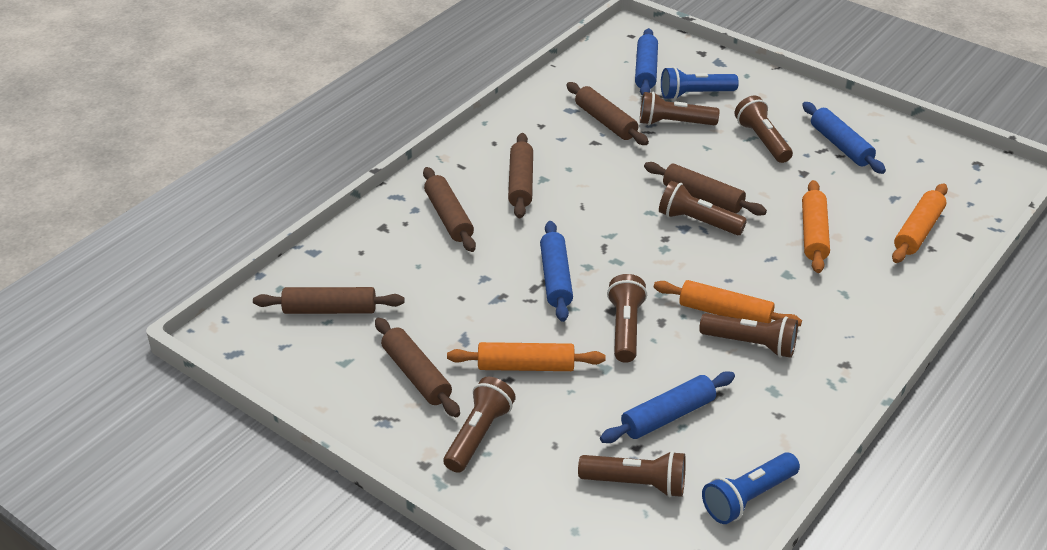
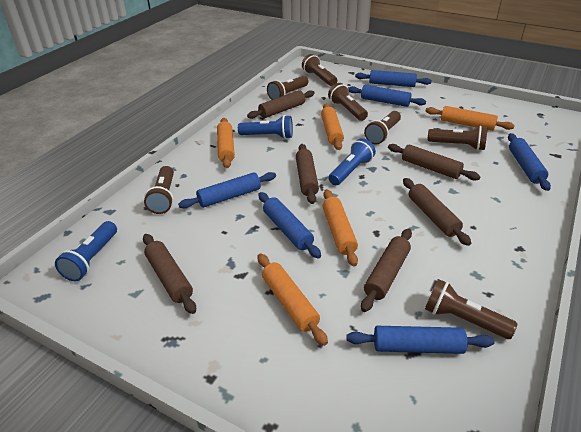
blue flashlight: [661,67,739,100] [702,452,800,524] = 2 -> [55,221,117,281] [238,115,293,139] [329,138,376,185] = 3
blue rolling pin: [540,221,573,322] [600,371,735,443] [635,28,658,96] [802,102,886,174] = 4 -> [178,172,276,208] [258,192,321,259] [346,326,495,354] [348,85,426,107] [355,70,432,87] [508,133,551,191] = 6
orange rolling pin: [447,342,605,371] [654,280,802,327] [802,180,830,273] [892,183,948,263] = 4 -> [217,118,235,168] [258,253,328,346] [321,104,344,150] [322,189,358,267] [426,106,515,131] = 5

